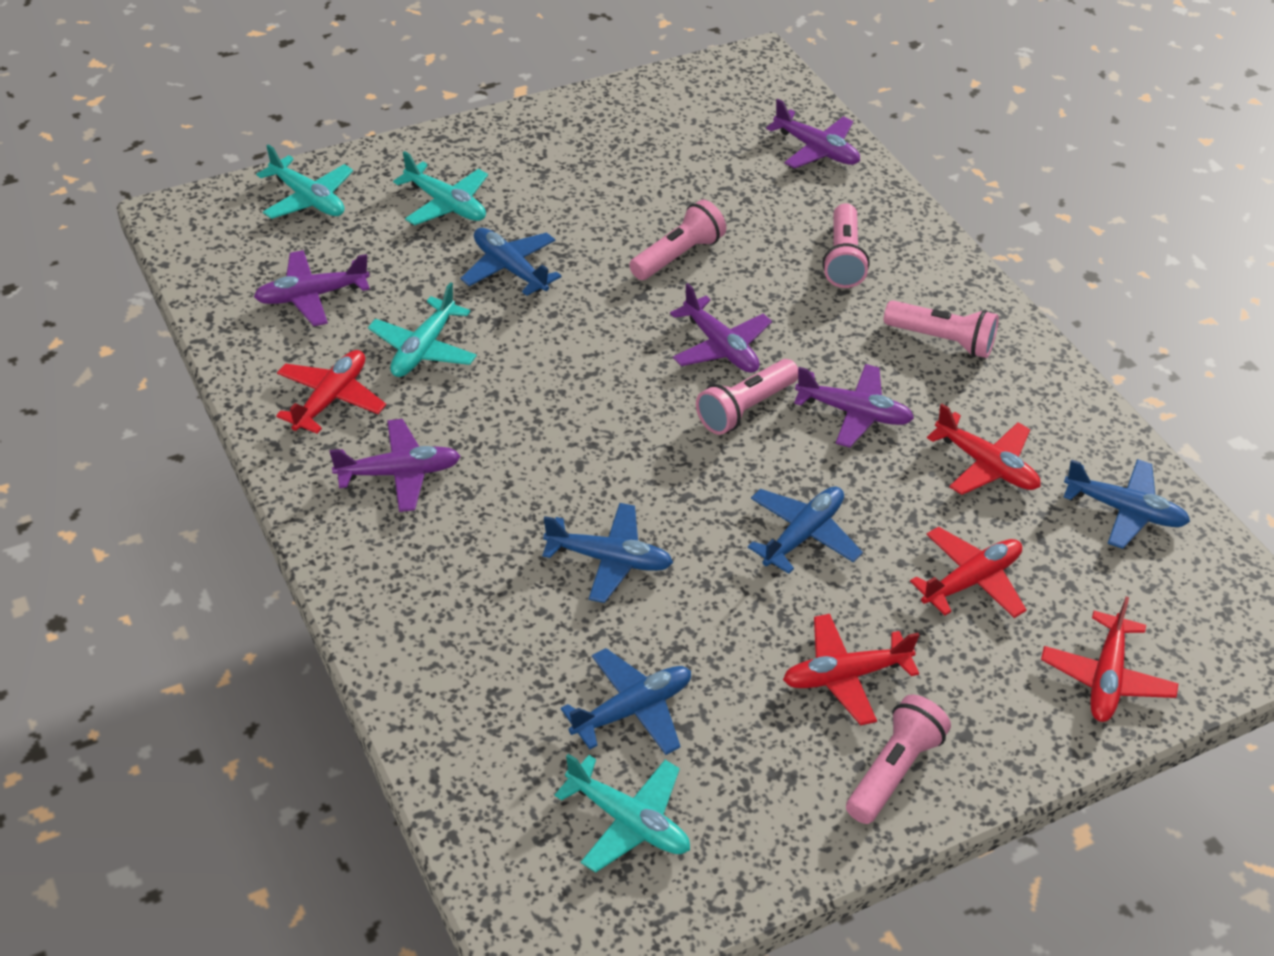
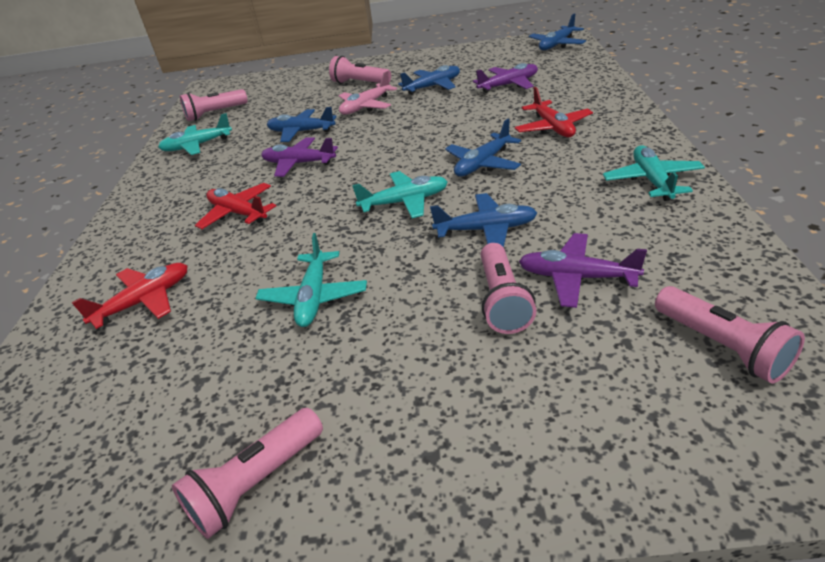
pink plane: none = 0 -> [338,71,397,115] = 1
purple plane: [254,250,370,326] [330,419,461,512] [670,283,772,373] [766,99,860,168] [794,364,914,448] = 5 -> [261,137,338,177] [473,63,538,93] [519,233,647,308] = 3
red plane: [276,350,386,434] [783,614,919,725] [910,527,1027,618] [927,404,1041,495] [1041,597,1179,722] = 5 -> [71,263,188,329] [195,183,276,229] [515,87,593,137] = 3

